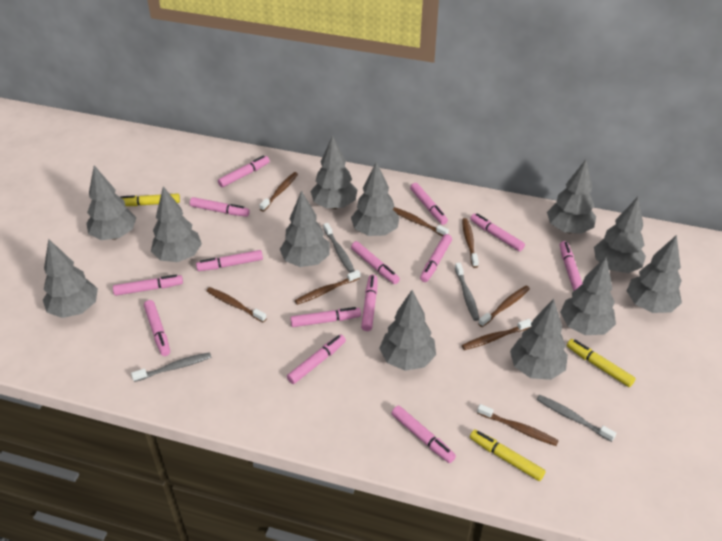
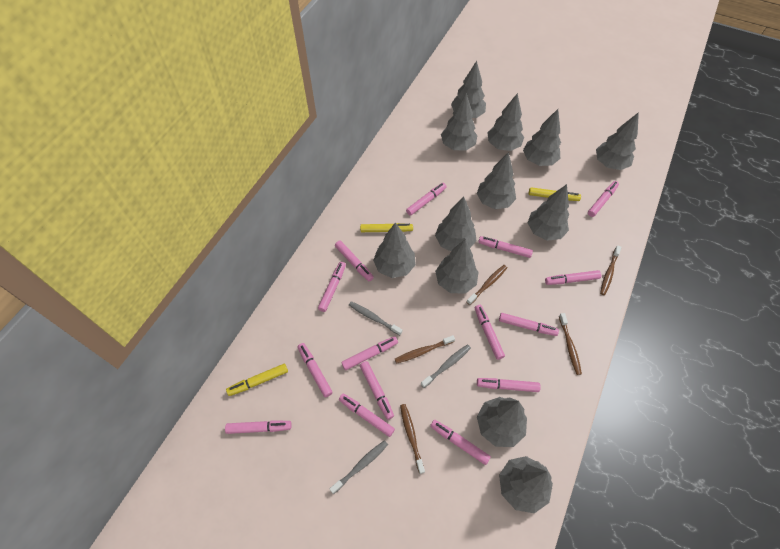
brown toothbrush: [207,287,267,322] [260,172,298,211] [295,270,360,305] [393,207,449,236] [462,218,479,268] [462,319,532,350] [477,404,559,446] [478,286,530,327] = 8 -> [395,335,455,364] [400,404,425,474] [467,265,507,305] [559,313,582,375] [600,245,621,295] = 5
grey toothbrush: [131,352,211,382] [323,223,355,273] [455,263,479,321] [537,395,616,442] = 4 -> [330,440,388,494] [349,301,402,336] [421,345,471,388] = 3
pink marker: [113,275,183,296] [144,300,170,356] [190,197,250,217] [196,250,263,271] [218,155,270,187] [287,334,346,384] [290,307,361,327] [351,241,400,284] [361,275,378,331] [391,405,456,463] [410,183,448,225] [420,234,452,282] [470,213,525,251] [560,241,582,291] = 14 -> [225,420,292,434] [297,343,333,397] [318,262,346,312] [335,241,374,281] [339,393,395,437] [342,336,398,370] [360,361,394,420] [406,183,447,216] [430,420,491,465] [475,305,505,360] [477,378,541,392] [478,236,533,258] [499,313,559,336] [545,270,601,285] [588,181,619,217] = 15

